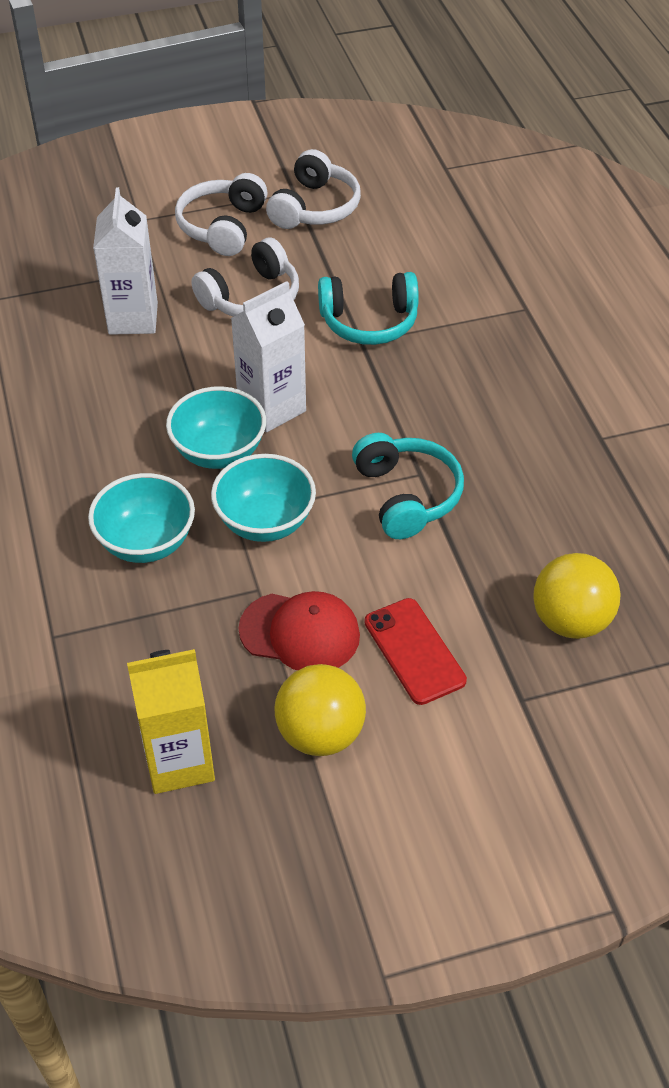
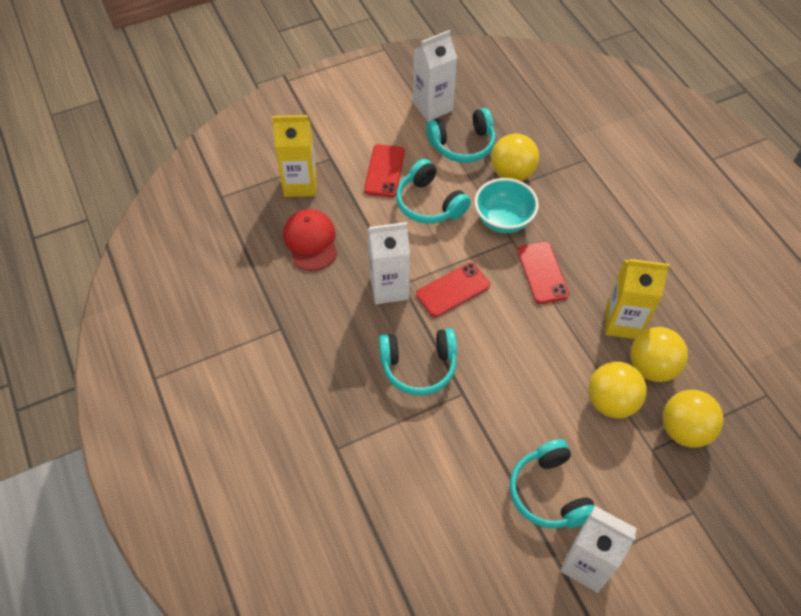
red phone: [364,598,467,705] = 1 -> [364,144,405,197] [416,263,490,317] [517,242,569,304] = 3
turquoise bowl: [88,473,195,563] [166,387,266,469] [211,454,316,542] = 3 -> [474,178,539,233] = 1
turquoise headphones: [318,272,419,345] [352,433,464,539] = 2 -> [379,328,457,395] [396,159,471,224] [426,108,495,163] [510,439,595,528] = 4
white carton: [93,187,158,335] [231,281,306,432] = 2 -> [367,222,410,304] [413,30,457,121] [560,506,637,593] = 3
white headphones: [175,173,268,256] [191,238,299,317] [266,149,361,229] = 3 -> none = 0
yellow ball: [274,664,366,756] [533,553,621,639] = 2 -> [491,133,539,181] [588,362,647,418] [630,327,688,382] [663,390,723,448] = 4
yellow carton: [127,649,215,794] = 1 -> [272,115,316,197] [605,259,670,339] = 2

